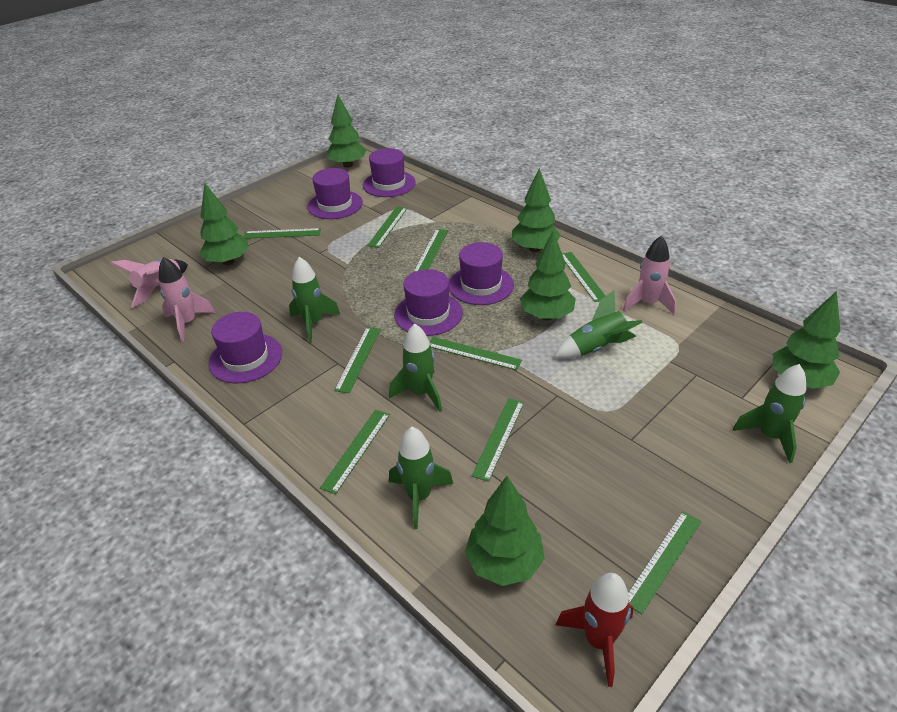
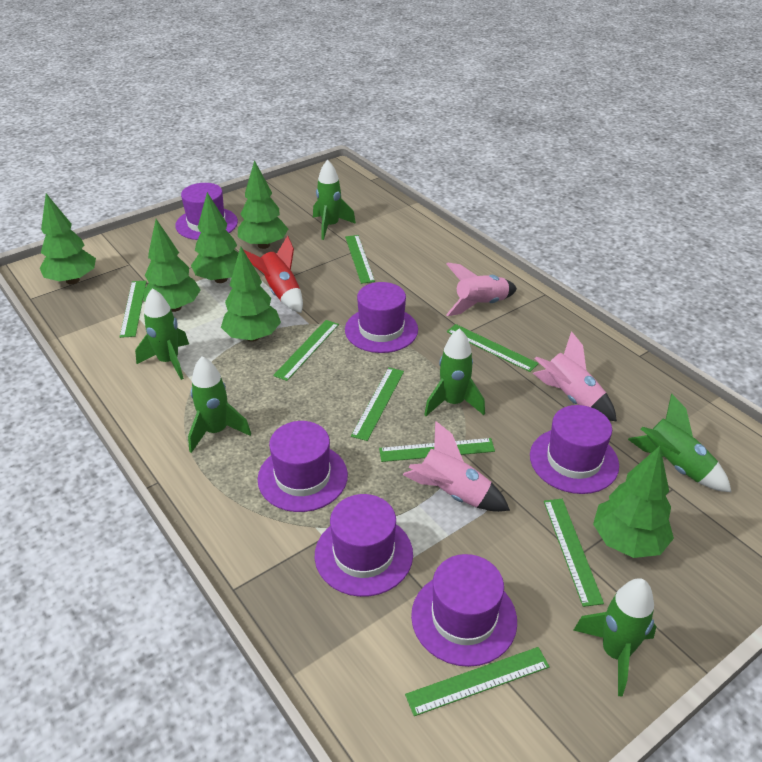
green rocket: [289,257,340,342] [389,324,442,412] [389,427,453,529] [554,290,643,359] [733,364,806,463] = 5 -> [135,288,189,380] [188,356,251,453] [313,160,356,240] [424,328,485,416] [573,578,657,697] [628,394,731,492] = 6
green ruler: [243,228,321,239] [320,410,390,494] [334,327,381,393] [367,206,407,248] [414,229,448,272] [430,337,522,370] [472,398,524,482] [562,252,605,302] [628,511,701,614] = 9 -> [120,281,147,338] [273,320,339,381] [345,235,375,284] [351,367,404,441] [379,438,495,462] [405,647,550,716] [447,324,539,372] [544,499,604,607] = 8
purple hat: [208,312,282,383] [308,168,363,219] [363,148,416,197] [394,269,463,336] [449,242,514,305] = 5 -> [175,183,238,240] [258,421,348,512] [315,494,413,597] [345,282,418,353] [411,554,517,667] [530,405,619,494] = 6

